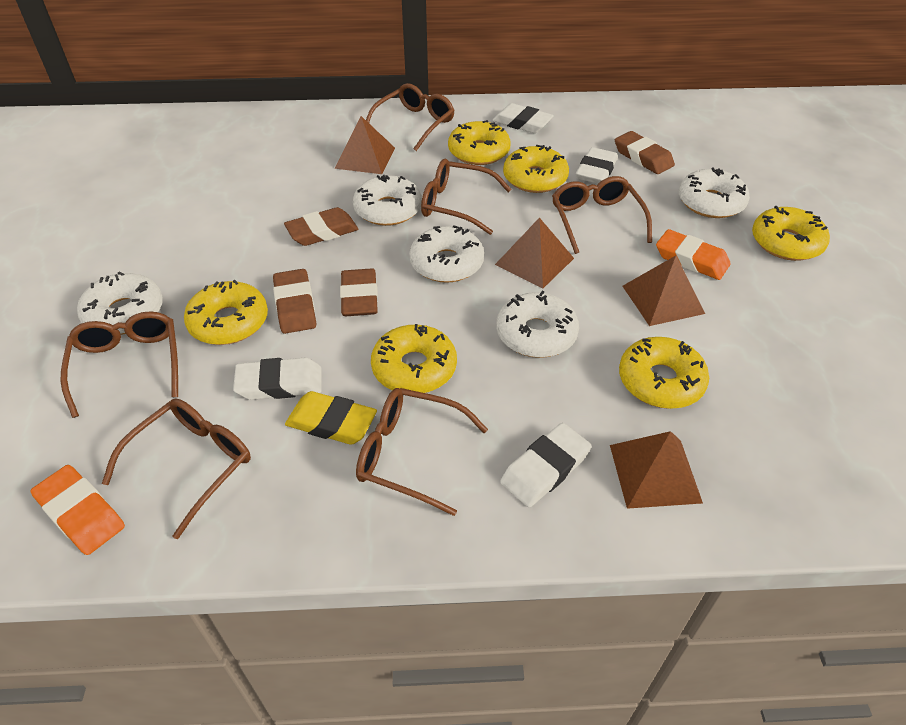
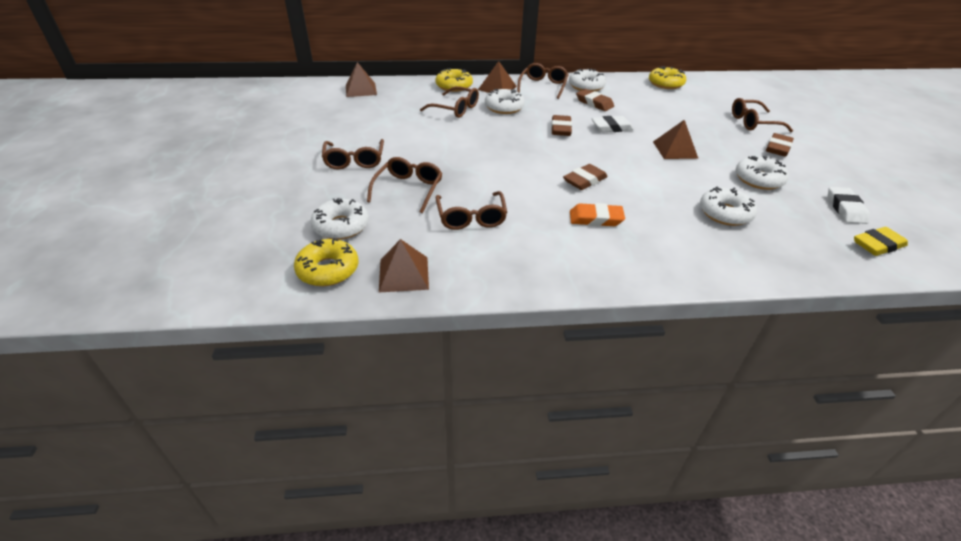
orange eraser: [31,465,125,555] [656,229,731,280] = 2 -> [570,203,625,226] = 1
white eraser: [233,358,321,400] [493,103,554,133] [500,423,592,507] [576,147,618,184] = 4 -> [591,116,634,132] [828,187,870,224] = 2
yellow donut: [184,280,268,345] [371,324,457,393] [448,120,511,165] [503,145,569,193] [619,337,709,409] [752,206,830,261] = 6 -> [294,238,358,286] [435,68,473,92] [649,66,686,89] = 3

